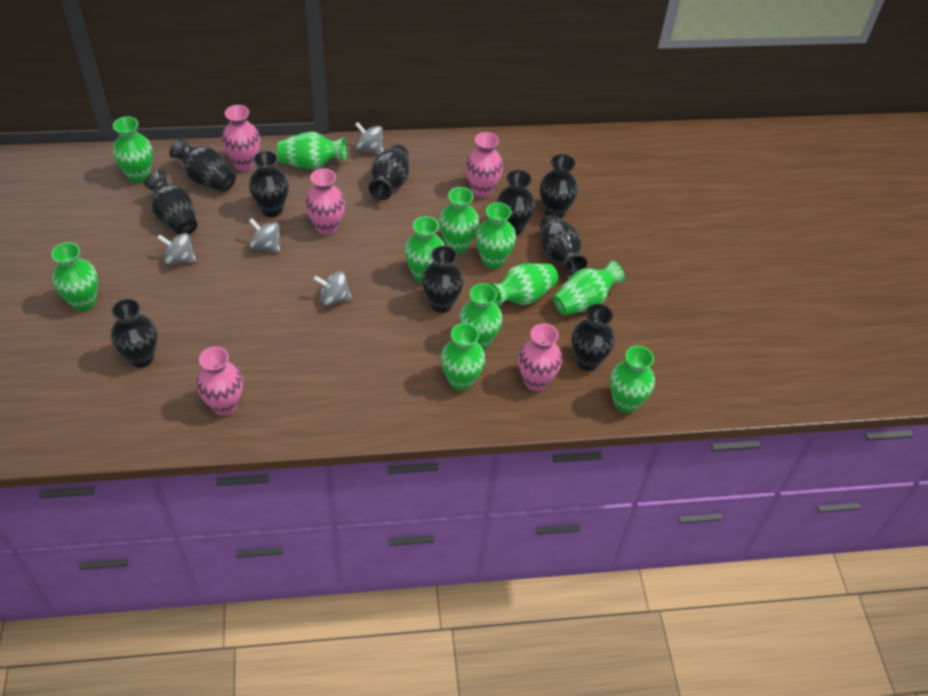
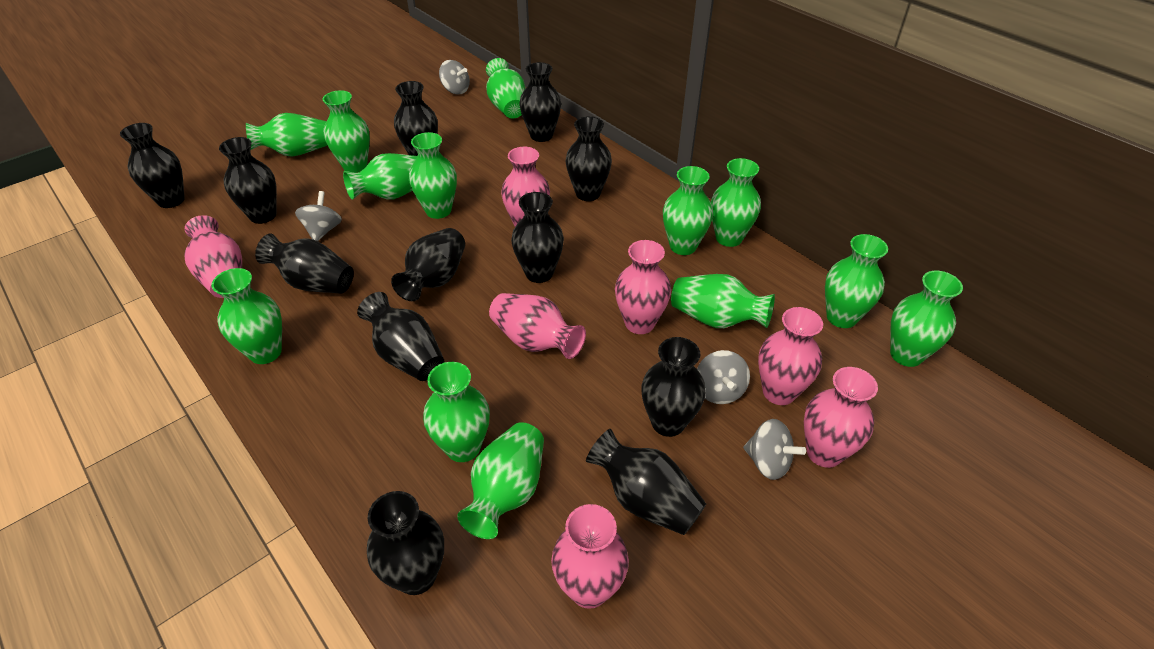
black vase: [111,299,157,368] [144,171,197,235] [169,138,236,192] [249,150,289,217] [369,144,409,200] [422,245,464,313] [496,170,535,236] [539,215,587,276] [540,154,578,218] [571,304,615,371] = 10 -> [120,123,185,208] [219,137,277,224] [255,234,354,294] [357,292,444,381] [367,491,444,595] [391,228,465,301] [394,81,438,156] [511,192,564,283] [519,62,561,142] [566,116,612,201] [586,429,706,535] [641,337,706,437] = 12
green vase: [51,242,98,311] [113,117,153,183] [277,131,346,169] [405,216,445,283] [439,187,479,253] [441,323,485,391] [459,284,502,350] [476,202,516,269] [489,263,558,307] [553,260,625,316] [610,346,655,413] = 11 -> [212,268,282,364] [246,113,328,157] [323,90,370,173] [343,153,417,200] [409,132,457,219] [423,362,490,462] [457,422,544,539] [486,58,525,118] [663,166,713,255] [671,274,775,328] [711,158,761,247] [825,234,888,328] [890,271,963,367] = 13
pink vase: [196,347,243,416] [222,105,260,171] [305,168,345,235] [465,132,503,197] [518,323,562,391] = 5 -> [184,215,242,298] [489,293,586,359] [501,146,550,227] [551,504,629,609] [615,240,671,334] [758,307,823,405] [804,367,878,468] = 7

